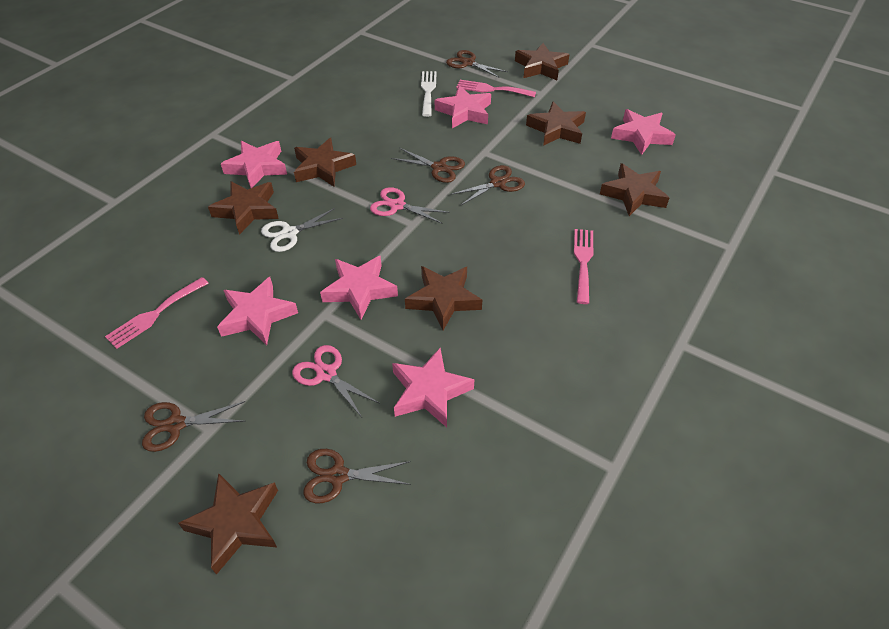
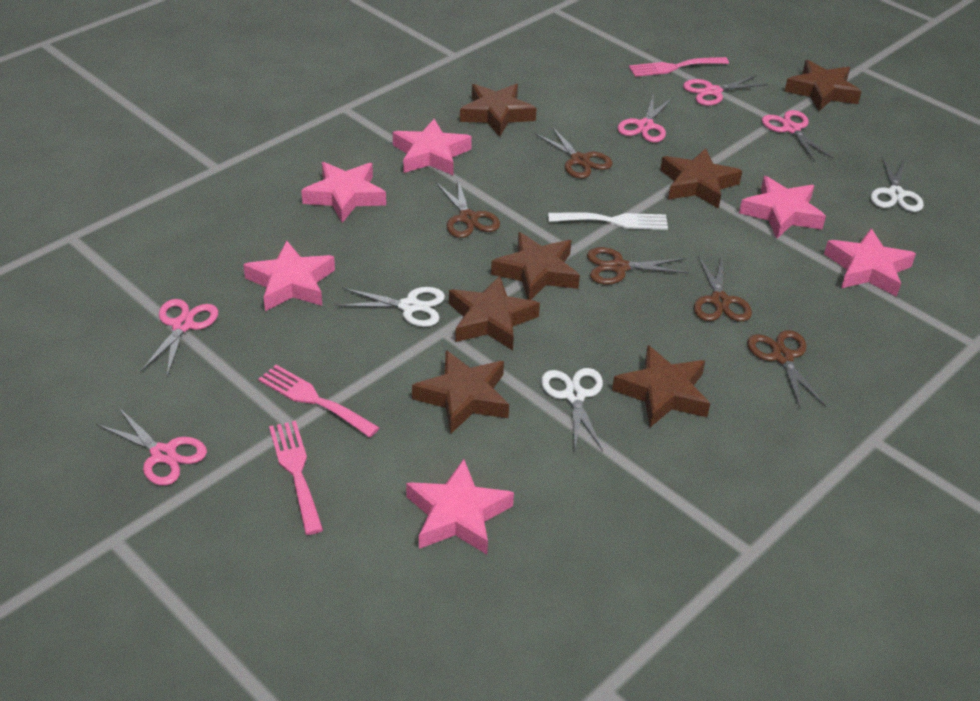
pink scissors: [292,345,380,417] [370,187,450,224] = 2 -> [96,407,207,486] [141,299,218,376] [618,96,673,142] [683,75,768,106] [762,110,833,162] = 5
white scissors: [261,208,343,252] = 1 -> [336,287,445,327] [541,368,603,451] [871,156,924,212] = 3

